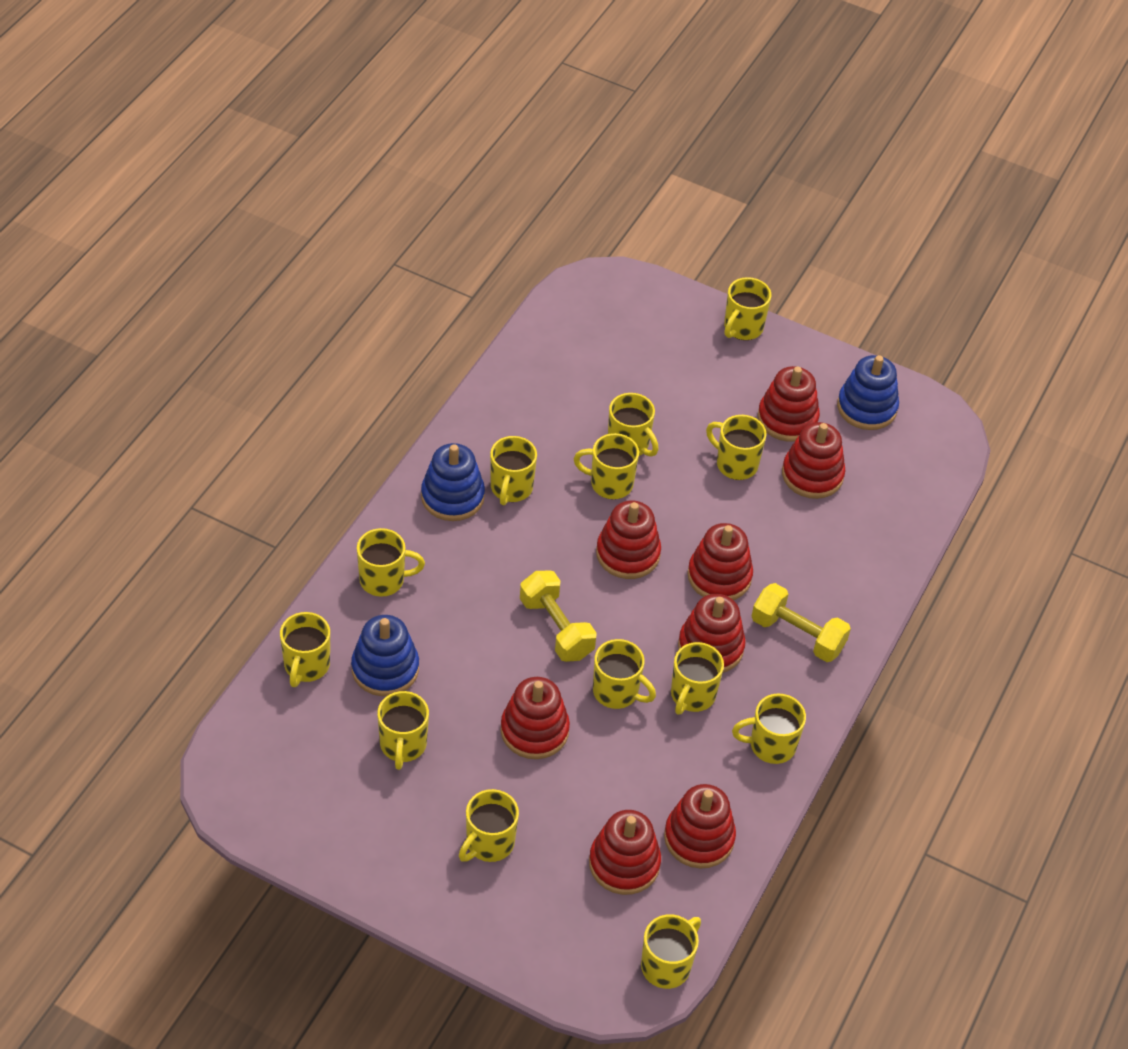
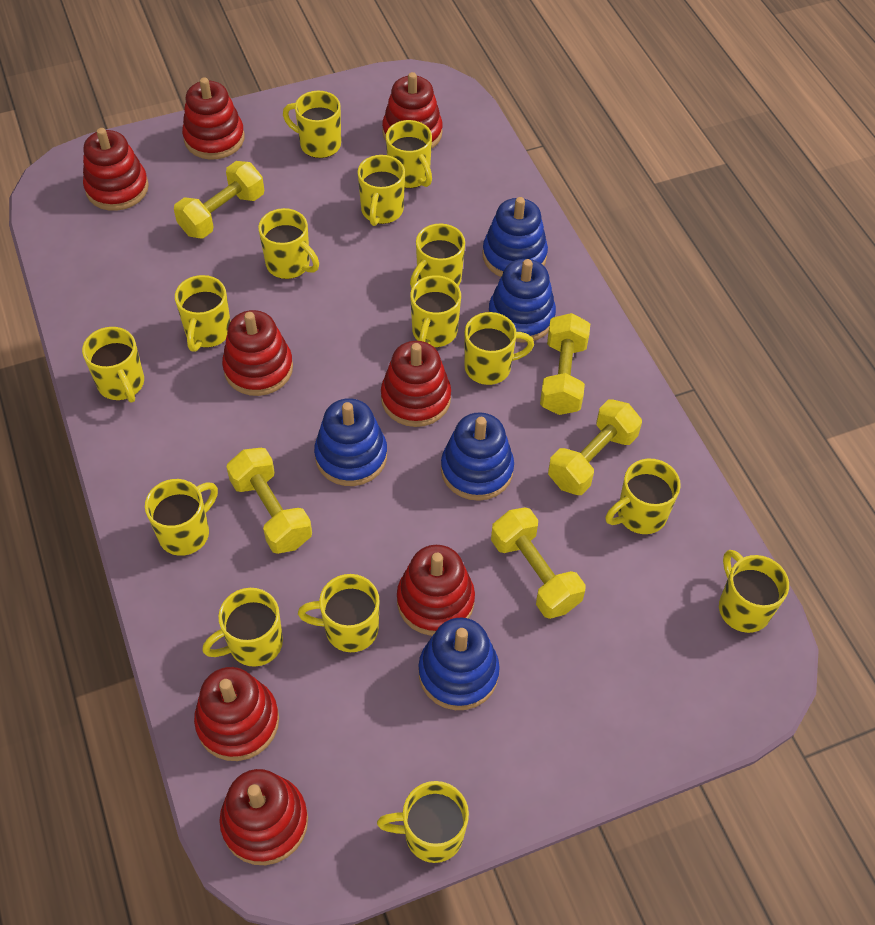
blue stacking toy: [351,615,419,696] [421,443,485,521] [837,355,899,430] = 3 -> [314,398,387,486] [418,618,500,710] [441,412,514,501] [483,197,548,277] [488,259,556,343] = 5
yellow dumbbell: [520,571,597,662] [752,583,851,662] = 2 -> [174,161,264,239] [226,448,312,554] [491,507,586,619] [540,313,590,415] [548,399,642,495] = 5
yellow mug: [280,612,330,687] [357,528,425,597] [377,691,429,770] [459,789,519,862] [490,436,537,505] [574,433,639,499] [593,639,656,709] [608,393,658,457] [641,914,701,989] [671,642,724,715] [706,415,766,480] [724,277,771,340] [732,694,806,764] = 13 -> [82,327,144,403] [145,479,218,556] [175,275,230,352] [202,588,283,667] [258,208,319,279] [283,91,341,158] [298,574,379,652] [358,155,405,226] [377,781,469,863] [386,120,432,188] [410,224,465,289] [410,275,461,347] [465,312,534,385] [606,459,681,534] [719,550,789,633] = 15

